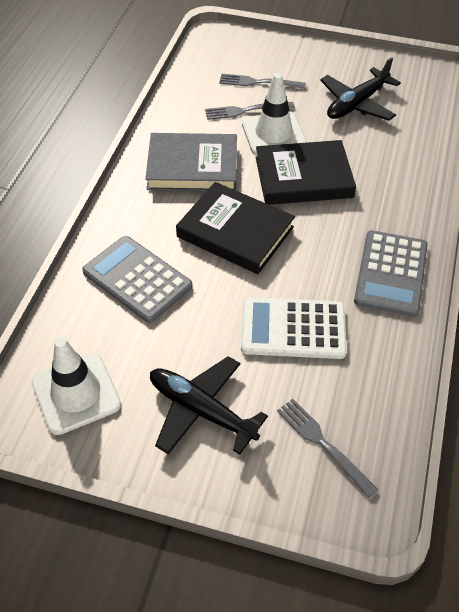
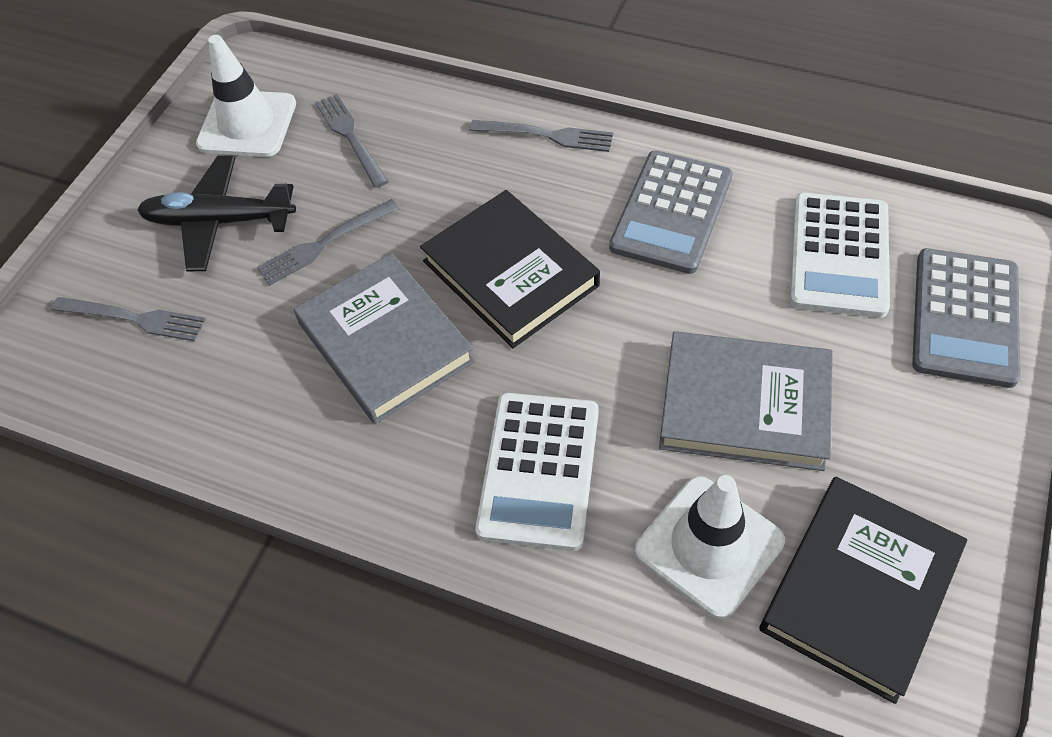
black plane: [150,356,268,455] [320,57,401,121] = 2 -> [137,156,296,271] = 1
grey book: [145,133,237,191] = 1 -> [294,253,475,424] [659,331,833,471] = 2
grey fork: [205,102,295,120] [219,74,306,89] [277,399,378,498] = 3 -> [51,297,205,341] [257,199,399,286] [315,94,389,188] [470,120,613,152] = 4
white calculator: [241,297,347,359] = 1 -> [475,393,599,551] [790,193,890,318] = 2

